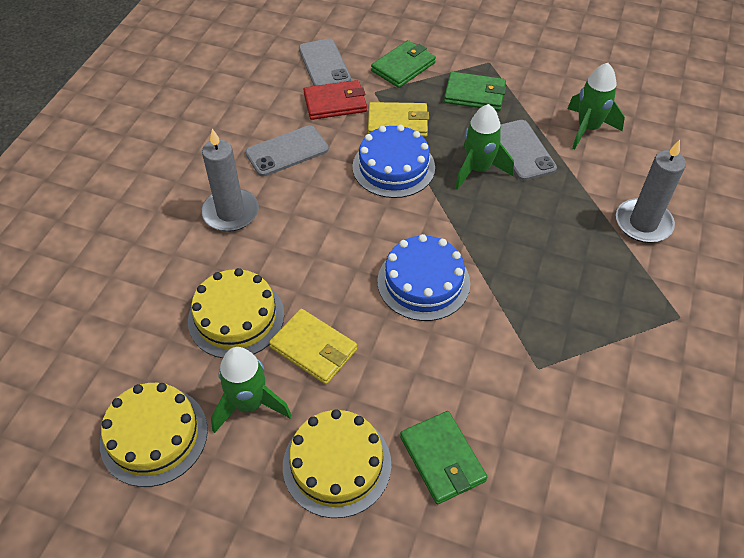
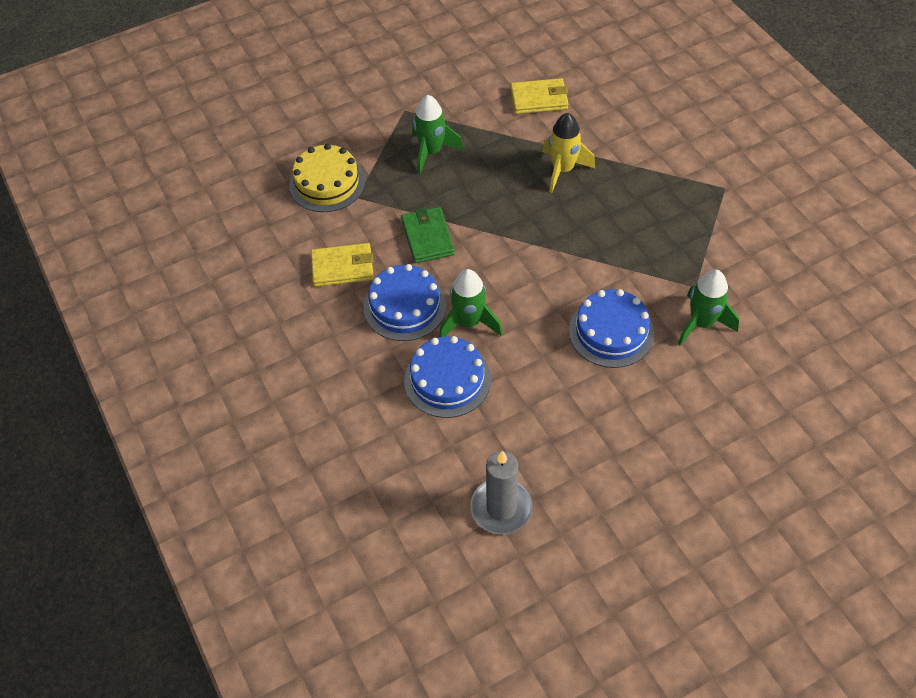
blue cake: [352,124,435,198] [377,234,470,321] = 2 -> [364,264,446,341] [404,336,491,418] [569,289,654,368] = 3
green wallet: [371,40,436,88] [400,411,487,504] [444,72,506,111] = 3 -> [401,207,455,263] = 1
grey candle: [201,129,259,232] [616,140,686,243] = 2 -> [470,451,533,534] = 1
grey phone: [245,125,329,176] [299,39,351,86] [500,120,557,181] = 3 -> none = 0
red wallet: [303,80,367,120] = 1 -> none = 0
yellow cake: [100,383,208,487] [188,268,284,358] [283,409,391,518] = 3 -> [289,143,365,212] = 1
yellow rocket: none = 0 -> [542,113,595,193] = 1

